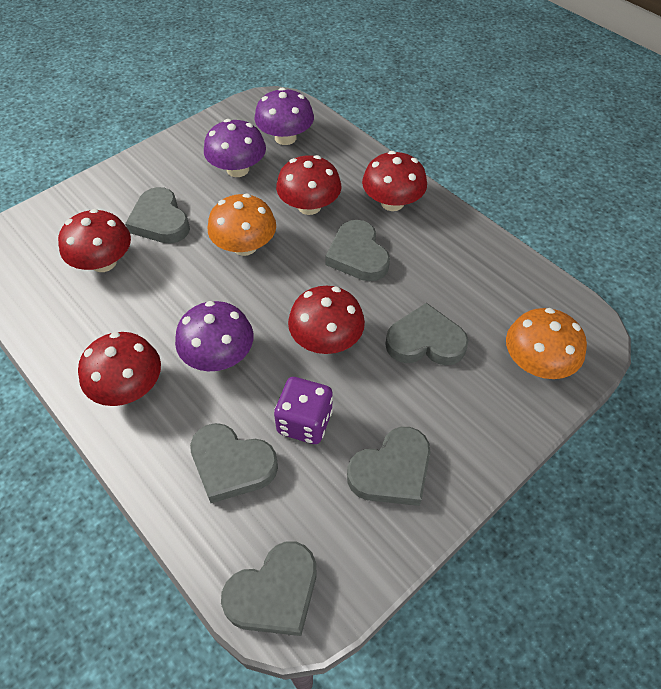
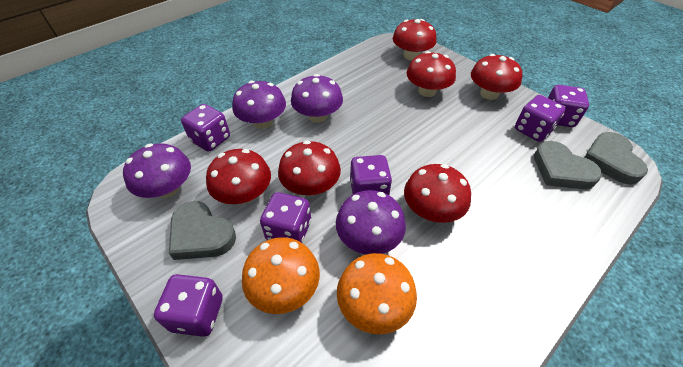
grey heart: [125,187,190,244] [190,423,278,503] [221,541,316,636] [325,220,390,281] [347,427,430,506] [385,303,468,365] = 6 -> [169,201,236,260] [534,141,602,189] [584,132,648,184] = 3
purple dice: [274,377,333,444] = 1 -> [154,274,223,337] [181,104,230,152] [260,192,311,243] [350,155,392,195] [515,95,566,142] [548,85,589,127] = 6
purple mushroom: [175,301,253,371] [204,119,266,177] [255,88,314,145] = 3 -> [123,143,191,198] [232,81,286,129] [291,74,343,123] [336,190,406,254] = 4
red mushroom: [58,209,131,272] [78,332,161,406] [276,155,341,215] [288,286,365,354] [362,151,427,211] = 5 -> [206,149,271,204] [278,140,341,196] [393,19,437,60] [404,164,471,223] [407,51,456,97] [471,54,523,100] = 6

